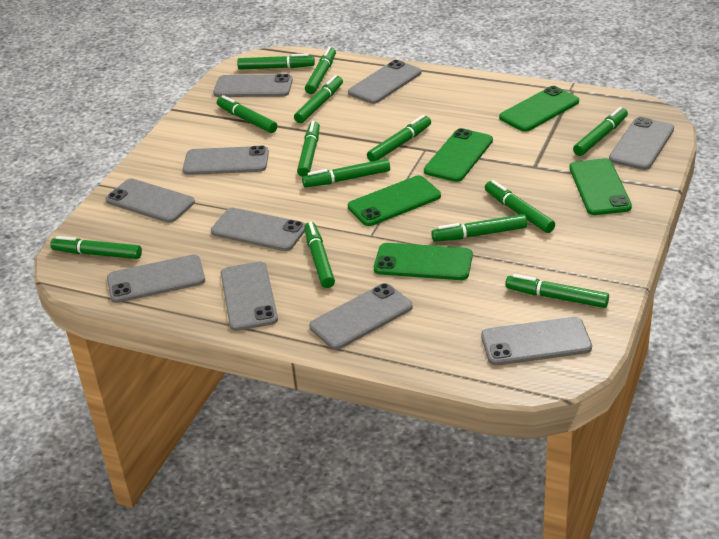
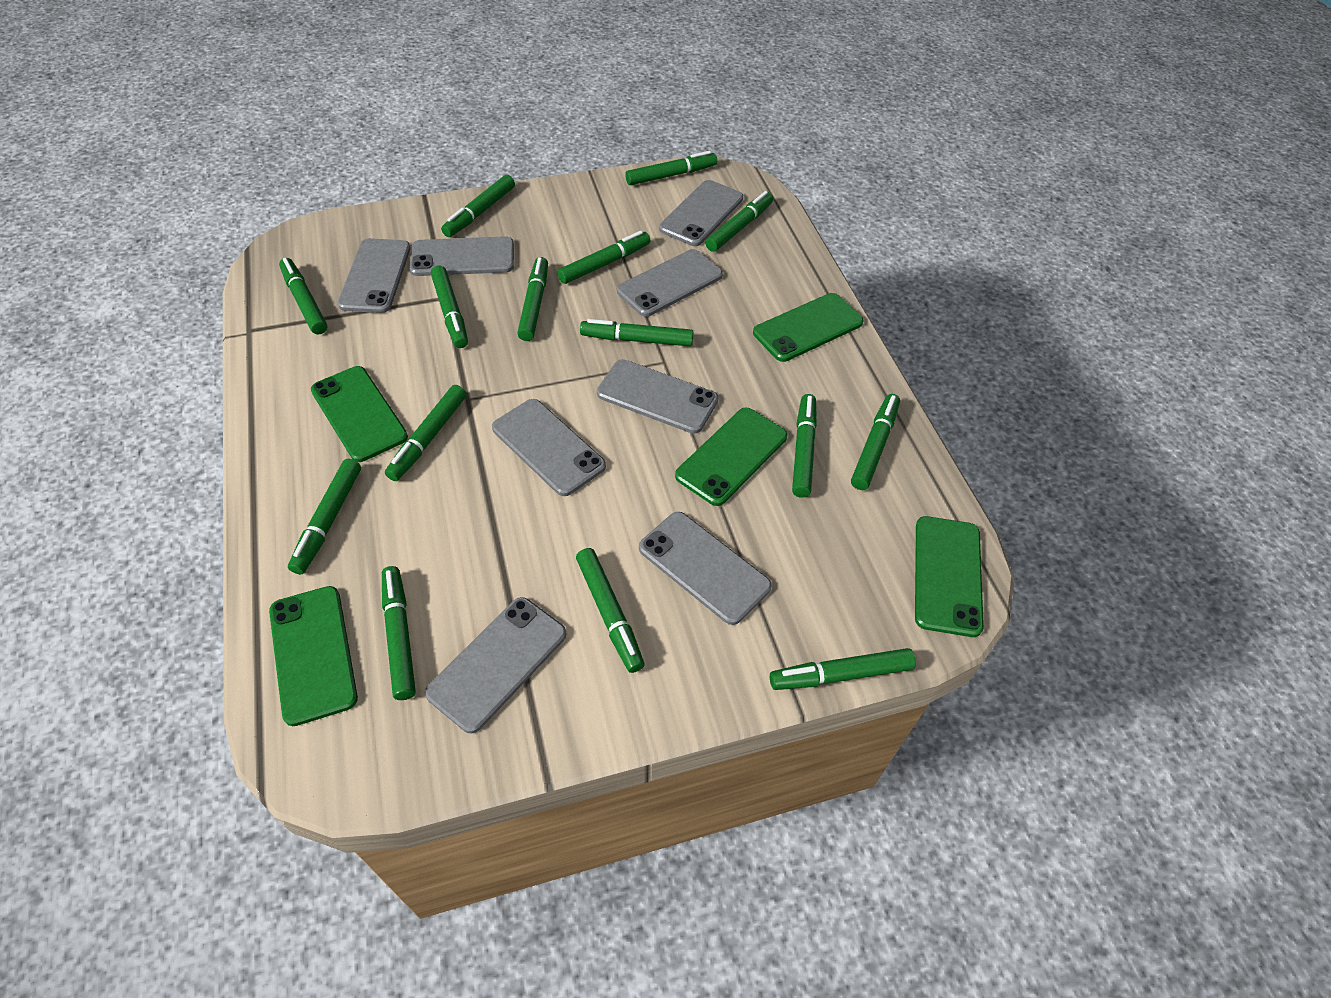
green marker: [50,236,142,259] [217,95,277,133] [237,53,315,70] [294,75,343,123] [297,121,320,177] [302,159,390,187] [304,222,335,288] [305,47,336,94] [367,115,431,162] [431,214,527,242] [485,180,555,233] [505,274,609,308] [573,107,628,156] = 13 -> [279,258,328,334] [288,459,361,575] [382,566,416,700] [385,385,467,481] [431,265,468,348] [441,175,515,237] [517,257,548,341] [557,231,650,284] [576,548,644,673] [580,319,694,346] [625,151,717,185] [705,191,773,252] [770,648,916,690] [792,394,817,498] [851,394,900,490] = 15
grey phone: [105,178,195,223] [107,255,205,303] [183,146,269,175] [211,208,305,251] [213,74,293,97] [221,262,278,331] [309,283,413,350] [348,60,421,104] [481,317,592,365] [609,117,674,170] = 10 -> [338,238,411,313] [409,236,514,276] [425,597,566,733] [492,399,606,496] [597,359,718,434] [617,249,723,317] [639,512,772,625] [659,180,743,246] = 8

